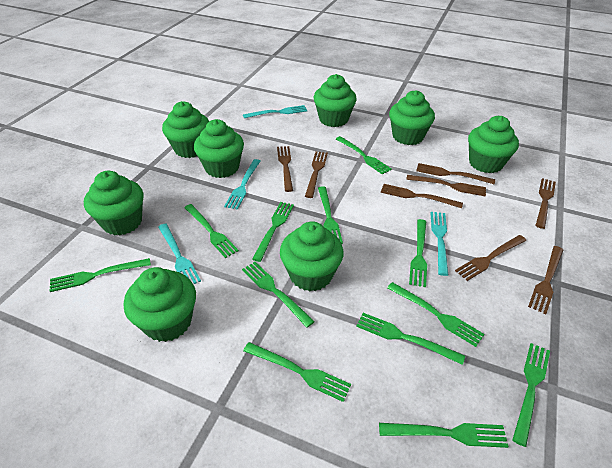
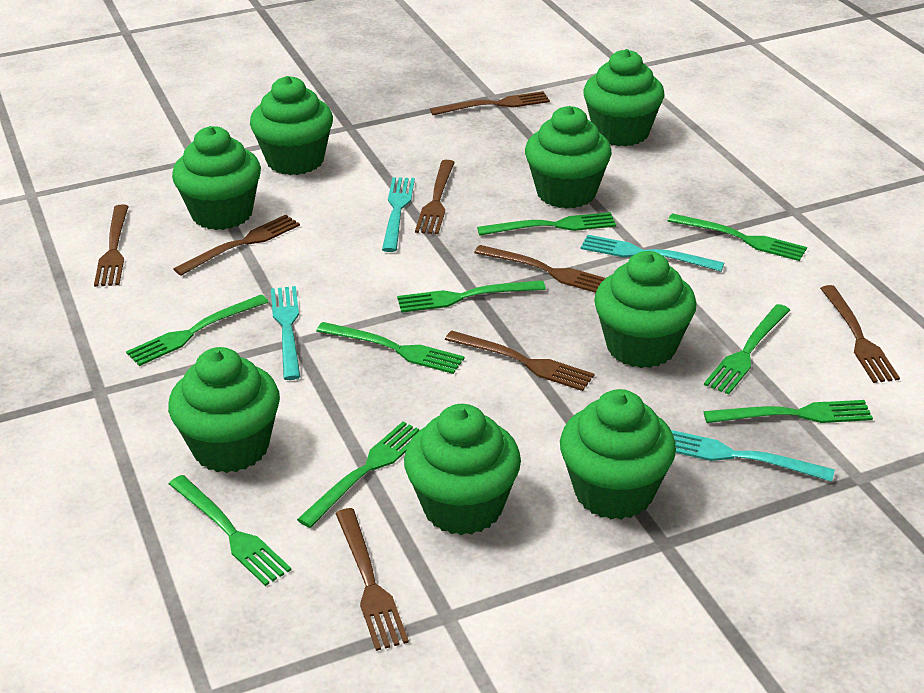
green fork: [50,258,151,292] [184,204,239,258] [242,262,315,328] [243,342,351,402] [252,202,294,262] [318,186,343,244] [336,136,392,175] [356,313,465,365] [379,423,509,448] [387,282,485,347] [409,219,427,287] [512,343,550,447] = 12 -> [126,295,268,366] [169,475,292,586] [297,422,419,528] [316,322,465,374] [397,280,546,313] [477,212,616,236] [668,213,807,261] [704,304,790,394] [704,400,873,423] = 9

